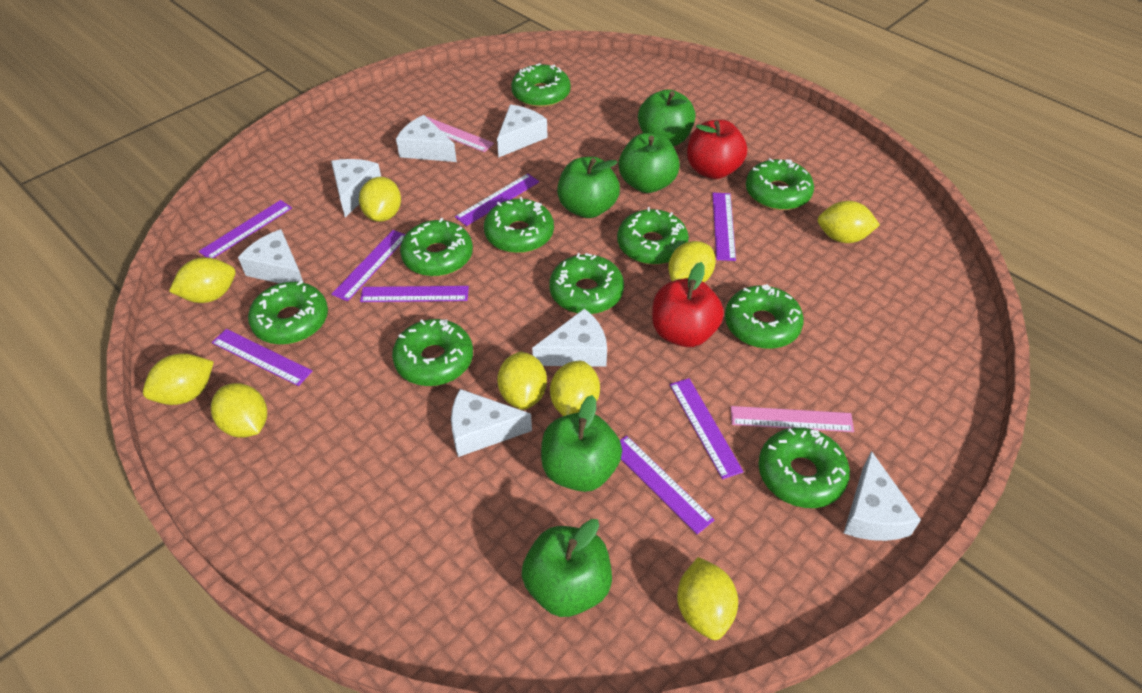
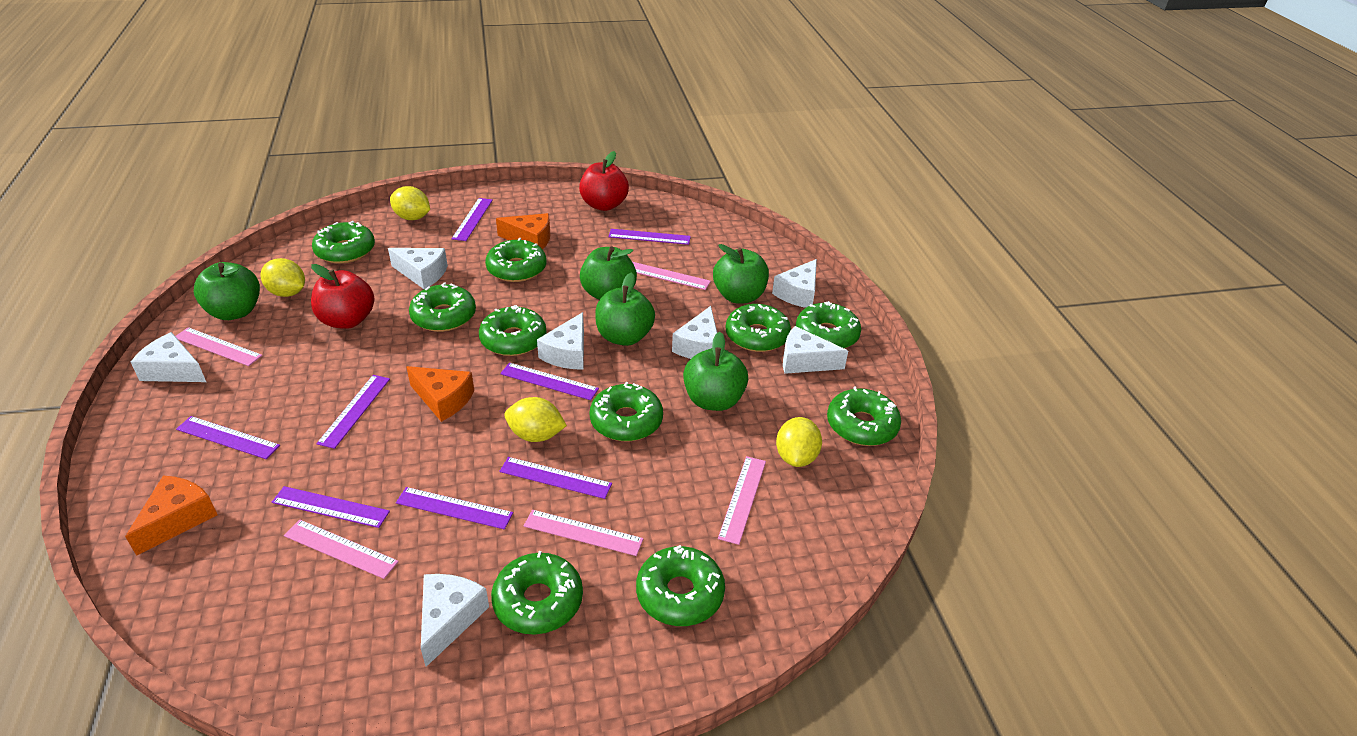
orange cheese: none = 0 -> [125,475,217,556] [406,366,474,422] [496,213,550,249] = 3
pink ruler: [426,116,494,152] [731,406,854,432] = 2 -> [175,327,262,366] [284,520,399,579] [524,510,644,556] [632,262,711,290] [718,456,766,545] = 5
yellow lemon: [143,353,214,405] [169,257,235,303] [211,383,267,438] [359,177,401,222] [497,351,547,410] [550,361,600,416] [668,241,716,282] [677,557,738,640] [818,201,880,243] = 9 -> [260,258,305,297] [390,186,430,220] [505,397,567,442] [776,417,822,467] = 4

